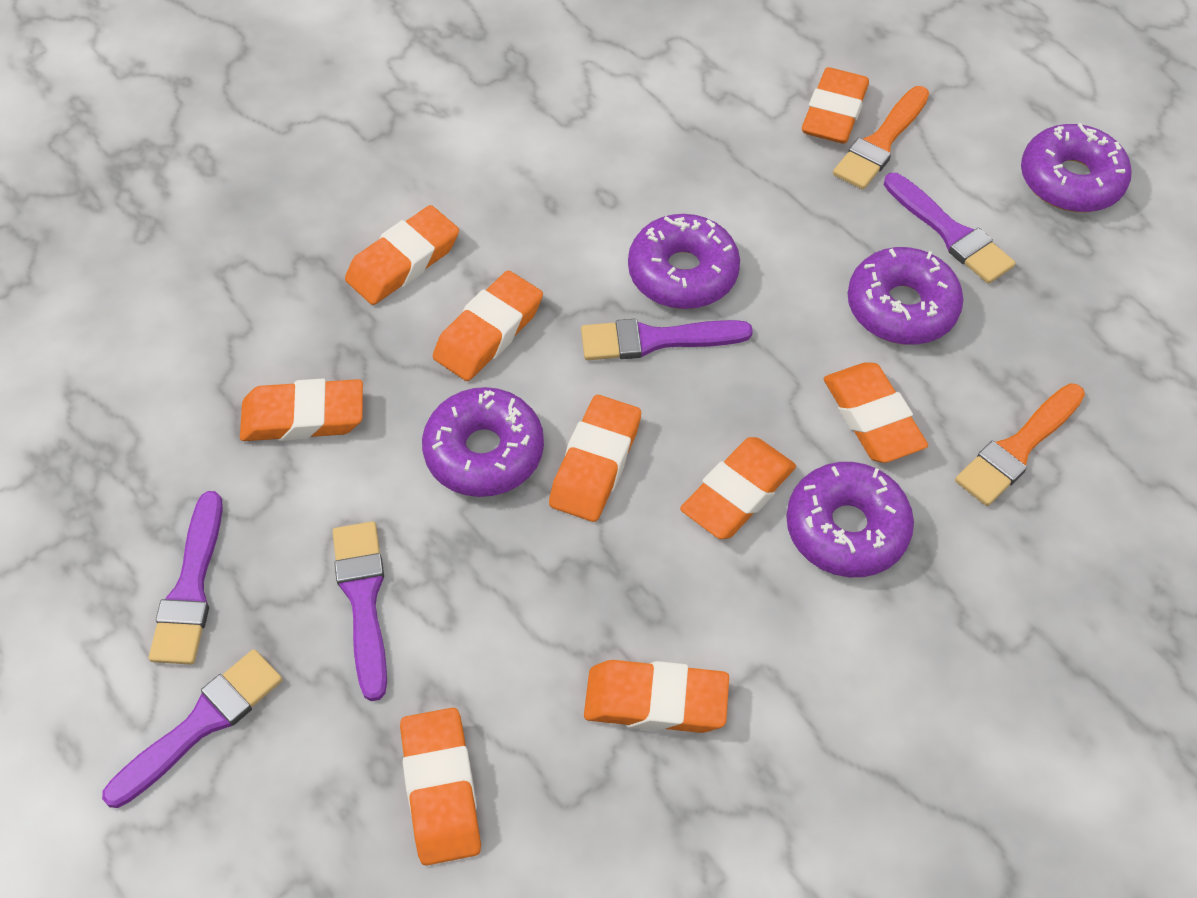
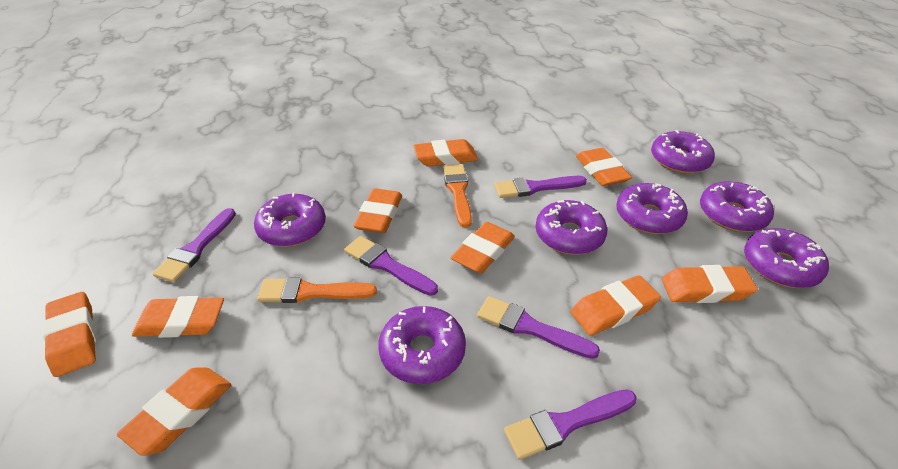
purple donut: [422,387,544,497] [628,214,740,309] [786,462,914,577] [848,247,963,345] [1021,123,1132,212] = 5 -> [254,193,326,247] [378,306,466,384] [536,200,607,255] [616,183,688,234] [651,130,715,174] [700,181,774,232] [744,228,829,288] = 7

